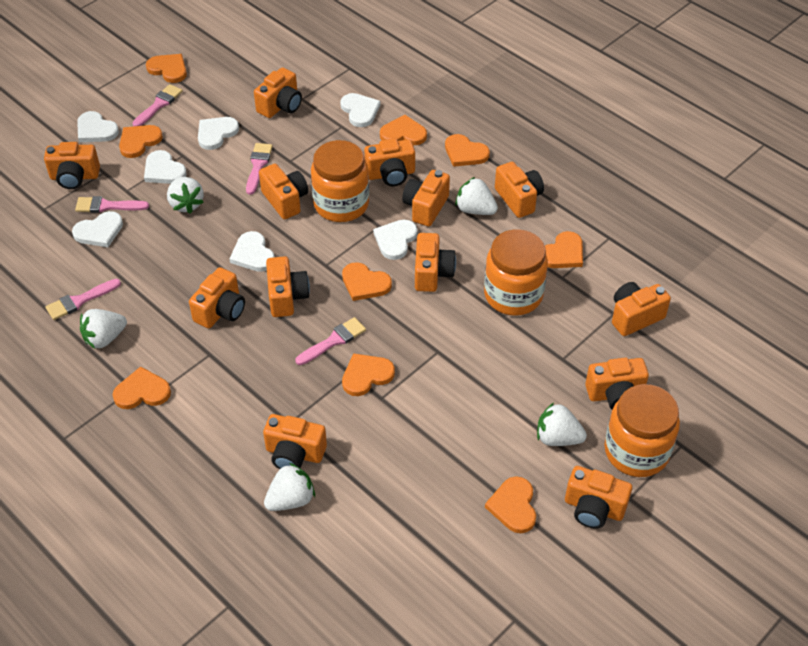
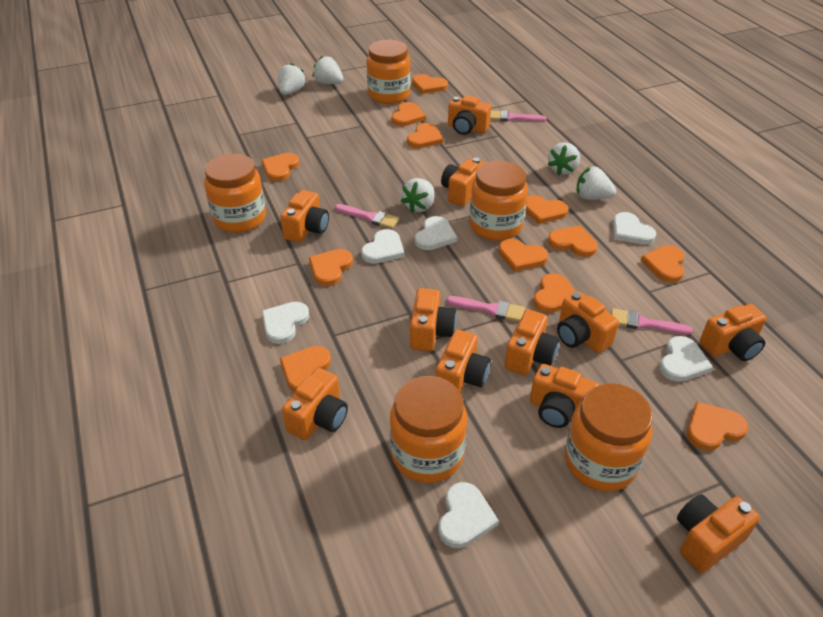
orange camera: [44,142,100,189] [189,267,245,328] [254,67,302,118] [259,164,308,219] [263,414,327,469] [266,256,310,317] [364,138,415,186] [402,170,450,226] [415,233,456,292] [495,162,544,218] [565,466,632,529] [585,358,649,410] [612,282,671,336] = 13 -> [280,190,329,243] [282,368,348,440] [410,288,457,351] [436,330,491,393] [441,158,485,206] [448,95,491,135] [505,309,560,375] [530,364,599,428] [557,291,619,353] [677,494,760,573] [699,304,766,361] = 11
orange heart: [113,366,171,409] [119,125,163,158] [146,54,187,83] [342,262,392,301] [342,353,395,396] [380,115,427,145] [445,134,490,167] [485,476,536,533] [545,231,583,268] = 9 -> [262,153,300,181] [280,346,331,392] [309,249,353,286] [392,102,426,126] [407,123,443,148] [412,74,448,94] [498,239,548,272] [525,195,568,224] [533,273,576,313] [548,225,598,257] [641,245,685,283] [687,402,748,451] = 12
orange jar: [311,140,369,222] [484,229,548,316] [605,384,680,477] = 3 -> [204,154,266,233] [366,40,411,104] [390,376,467,483] [469,161,528,241] [565,383,653,492] = 5
pink brush: [45,279,121,320] [75,196,149,213] [133,84,183,126] [246,143,273,195] [295,317,366,365] = 5 -> [335,204,399,229] [446,296,525,322] [490,110,546,122] [611,308,693,335] = 4
white heart: [72,211,123,247] [77,111,119,142] [144,150,187,184] [198,117,239,150] [229,231,275,272] [340,93,381,127] [373,220,418,260] = 7 -> [262,302,309,344] [361,229,404,264] [415,216,457,250] [438,482,499,548] [613,212,656,244] [660,336,713,382] = 6

